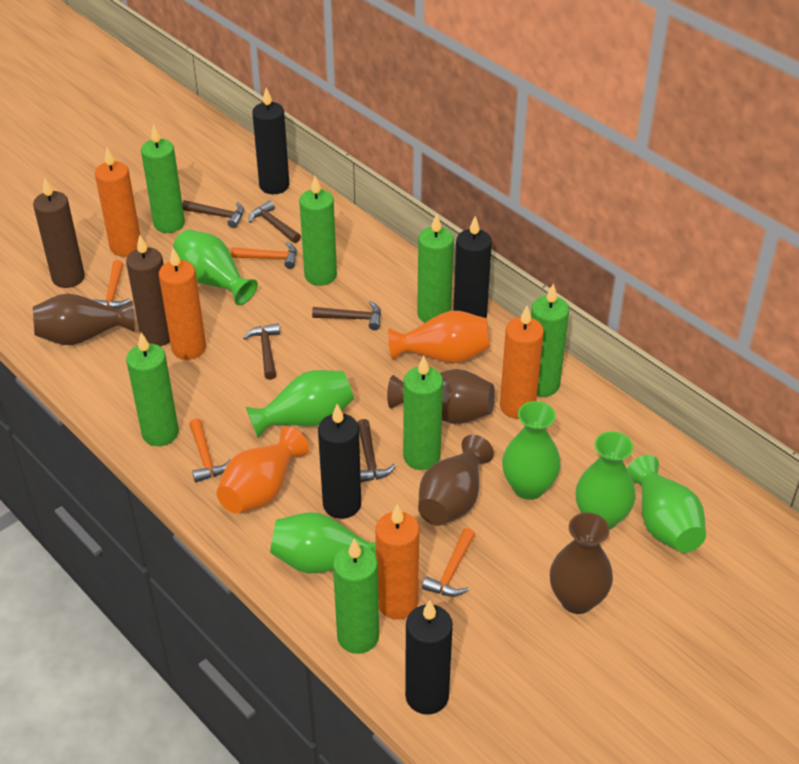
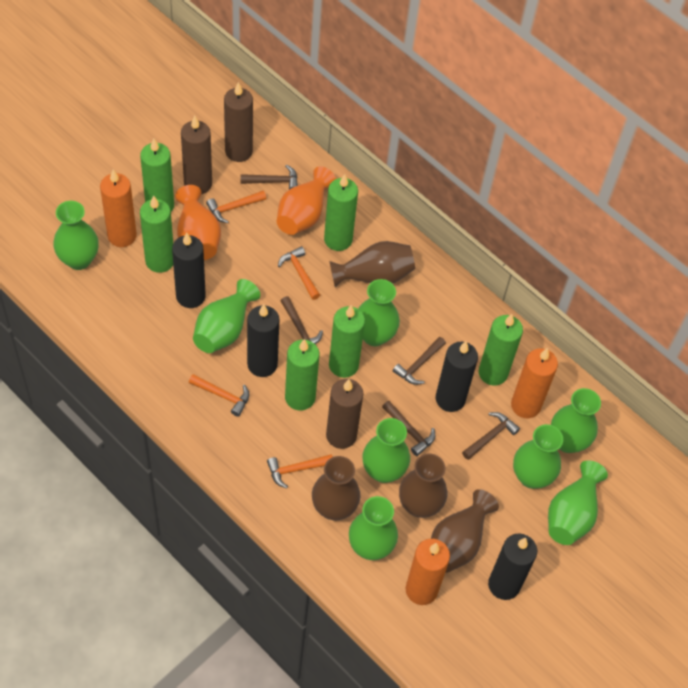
brown candle: [33,178,85,288] [126,235,170,346] = 2 -> [181,116,212,194] [224,82,253,162] [326,379,363,449] = 3
green candle: [126,333,179,446] [141,124,185,233] [299,176,337,286] [333,539,379,654] [403,356,443,470] [417,213,454,323] [531,284,569,397] = 7 -> [140,139,174,212] [140,196,173,273] [285,339,319,411] [324,174,358,251] [329,305,365,378] [479,314,523,386] = 6
green vase: [173,229,258,305] [246,370,354,438] [270,512,376,573] [502,401,561,500] [576,431,636,530] [627,455,706,553] = 6 -> [53,201,99,270] [193,279,260,353] [349,496,398,560] [358,279,400,346] [363,418,410,483] [513,424,563,489] [548,460,608,545] [551,388,601,453] = 8
orange candle: [95,148,140,257] [159,248,206,360] [375,504,419,620] [500,306,544,419] = 4 -> [100,169,137,247] [406,539,450,605] [511,348,558,418] = 3

